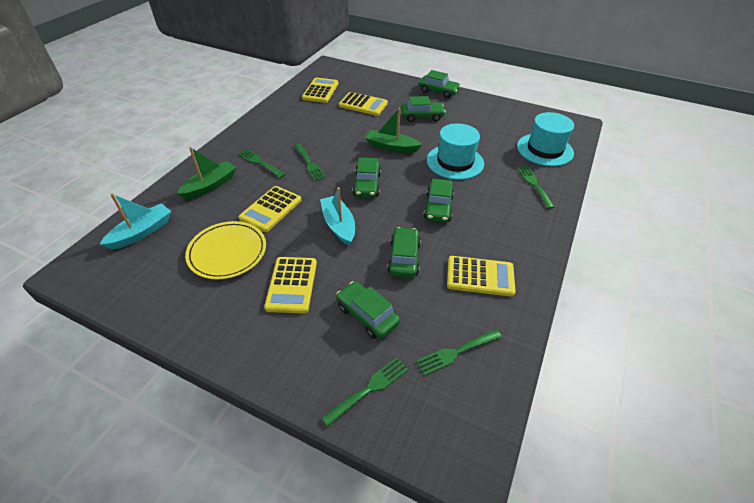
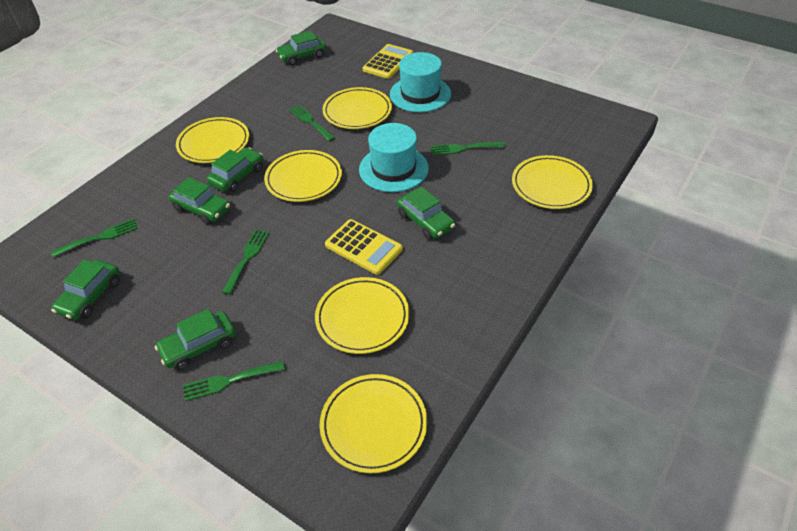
green boat: [177,147,236,200] [365,108,422,153] = 2 -> none = 0
turquoise boat: [100,193,171,250] [320,187,355,246] = 2 -> none = 0
yellow calculator: [239,186,301,232] [264,257,317,313] [302,77,339,103] [339,92,388,116] [447,256,516,297] = 5 -> [325,219,403,275] [362,44,414,79] = 2
yellow plate: [185,221,266,280] = 1 -> [176,117,249,163] [264,150,342,202] [315,277,409,354] [320,374,427,473] [322,87,392,129] [512,155,593,209] = 6

